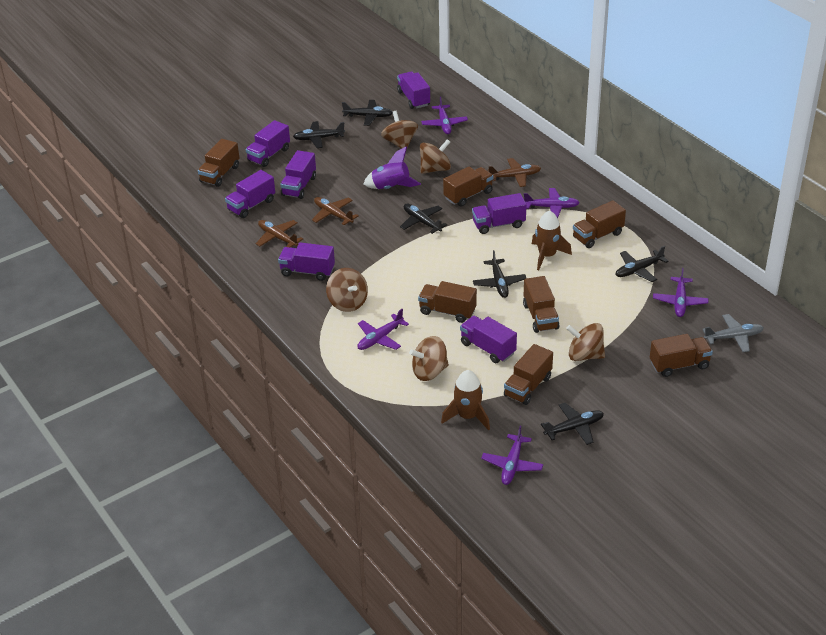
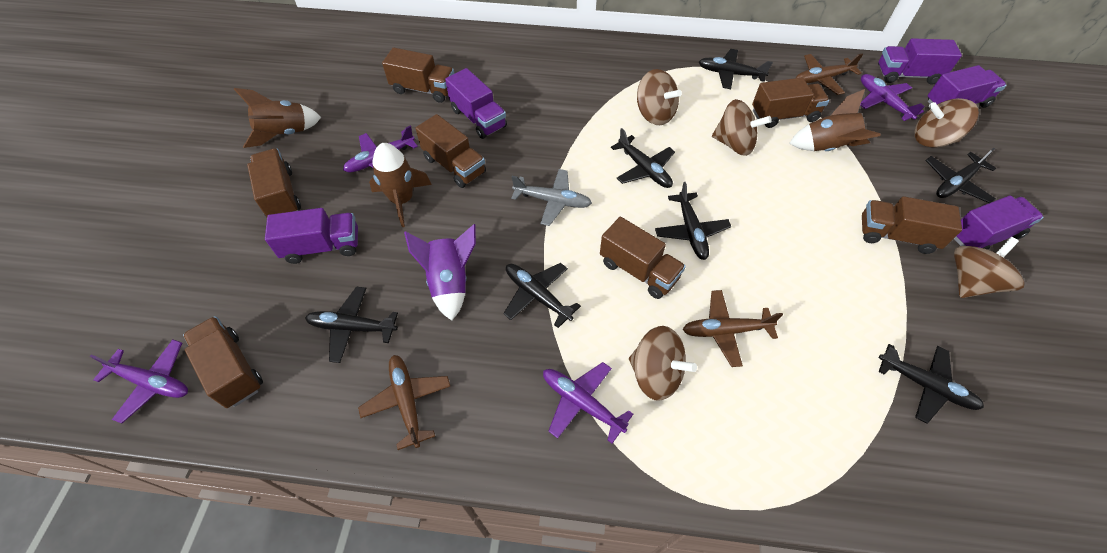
black plane: [293,121,345,148] [342,100,393,126] [400,204,447,234] [473,250,527,298] [541,403,604,445] [616,246,669,282] = 6 -> [305,287,398,363] [503,263,581,328] [611,128,675,188] [655,182,731,260] [699,49,773,89] [878,344,984,424] [925,148,996,203] = 7
brown rocket: [441,370,490,431] [532,211,572,270] = 2 -> [234,88,321,148] [369,143,432,227] [789,89,881,151] = 3
purple plane: [357,309,409,350] [421,96,468,134] [481,426,543,485] [524,188,580,219] [653,268,708,317] = 5 -> [89,340,188,423] [343,126,418,172] [543,362,633,444] [860,74,925,121] = 4
purple truck: [225,170,275,218] [246,120,290,167] [278,242,335,281] [280,150,316,199] [397,71,430,109] [460,316,517,363] [472,193,526,234] = 7 -> [265,208,358,264] [445,68,507,139] [878,38,962,85] [928,65,1006,108] [954,195,1044,250] = 5

